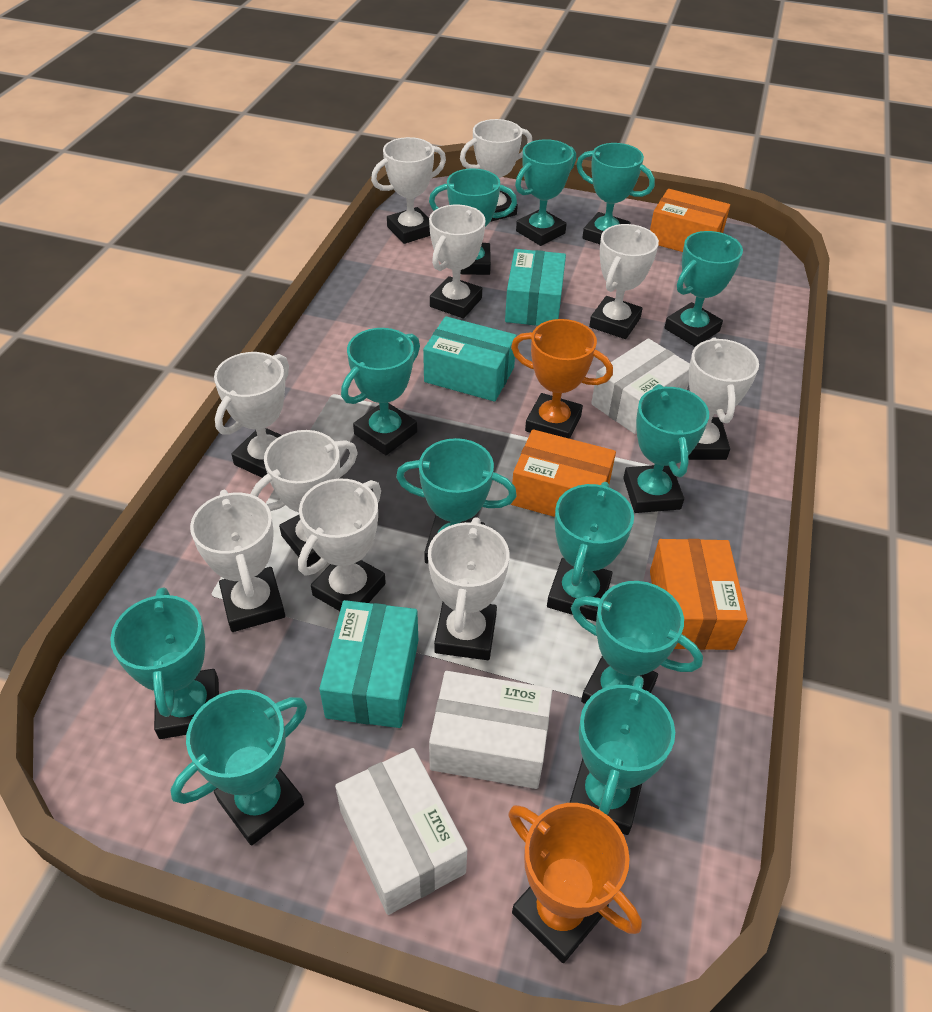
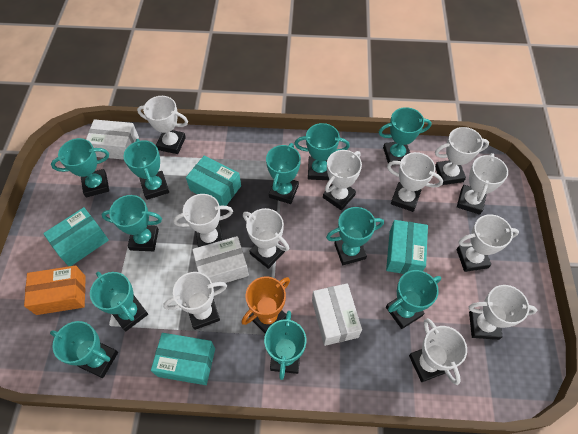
orange box: [511,429,616,517] [650,189,730,252] [650,539,748,650] = 3 -> [24,266,86,315] = 1
orange trophy: [508,803,642,963] [511,319,613,439] = 2 -> [242,277,290,333] = 1
turquoise box: [319,600,418,728] [423,316,517,402] [505,249,566,325] = 3 -> [43,207,109,266] [151,333,215,385] [186,155,241,206] [386,220,428,274] = 4
turquoise trophy: [110,588,219,739] [171,689,307,845] [341,328,420,455] [396,438,517,564] [429,168,517,275] [515,139,576,246] [547,482,634,622] [570,676,675,835] [571,581,703,704] [576,143,655,244] [623,384,709,513] [664,231,743,347] = 12 -> [50,321,118,378] [51,138,109,197] [90,271,148,331] [101,195,162,251] [123,139,169,200] [264,311,306,380] [266,143,301,204] [294,123,350,180] [326,207,384,265] [379,107,432,165] [386,270,441,329] = 11
white trophy: [190,490,285,632] [214,352,289,478] [250,430,358,567] [298,479,386,611] [371,137,446,244] [428,517,509,660] [429,205,485,318] [460,119,532,222] [589,224,659,339] [688,337,759,460] = 10 -> [137,96,188,154] [163,272,227,330] [173,194,233,247] [243,208,289,269] [323,150,362,210] [387,152,443,212] [409,318,467,385] [435,127,489,185] [456,214,519,272] [457,153,508,215] [469,285,537,340] = 11

